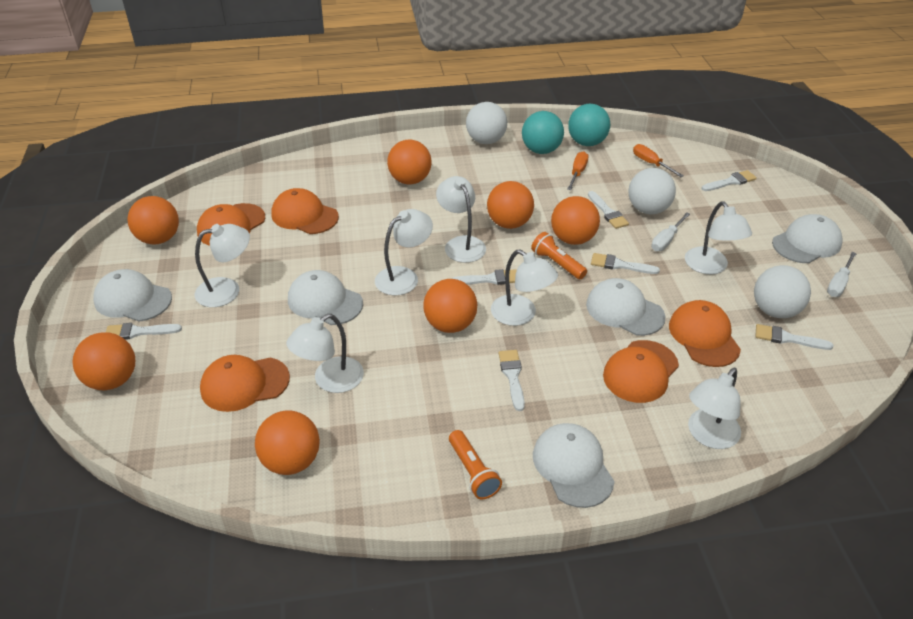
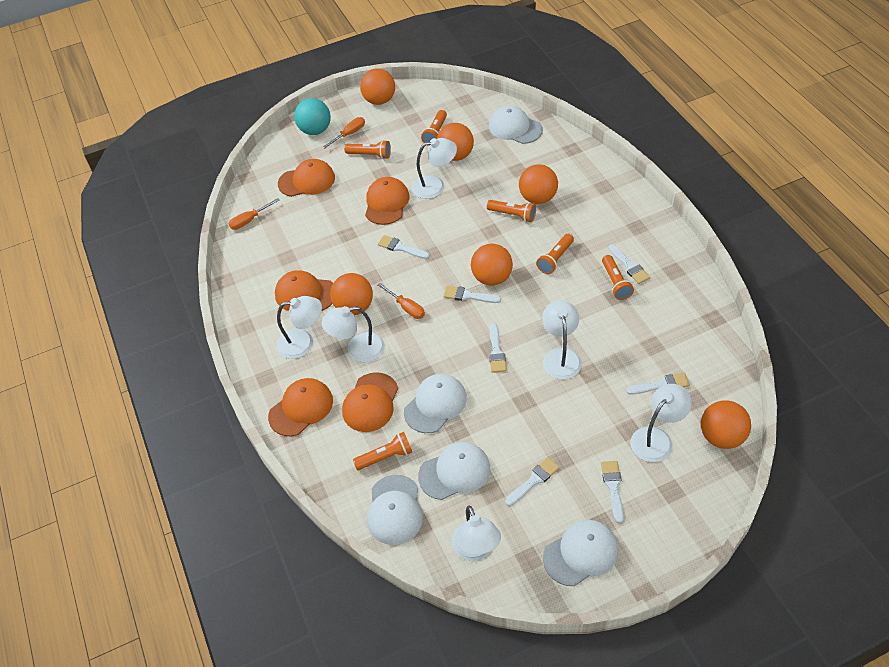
orange ball: [72,332,135,390] [128,196,179,245] [255,411,320,475] [387,140,432,184] [423,279,478,333] [487,181,534,229] [551,196,600,245] = 7 -> [330,273,373,315] [360,68,395,105] [437,123,474,161] [471,244,513,286] [519,164,558,204] [701,400,751,449] = 6
orange flashlight: [449,430,502,499] [531,232,587,279] = 2 -> [344,140,391,159] [353,432,412,470] [421,110,447,146] [487,200,536,222] [536,234,574,274] [602,255,634,300] = 6
orange screwdriver: [567,151,589,190] [633,144,684,177] = 2 -> [228,198,279,230] [323,117,365,148] [378,283,425,319] = 3
turquoise ball: [522,111,564,154] [568,104,610,146] = 2 -> [294,98,331,135] = 1
white ball: [466,102,507,144] [628,168,676,214] [754,265,811,318] = 3 -> none = 0
white lamp: [195,224,250,307] [286,314,364,393] [375,209,433,296] [436,176,486,263] [491,250,558,326] [685,201,752,275] [688,368,741,449] = 7 -> [276,296,322,359] [322,306,385,362] [412,138,457,199] [451,506,501,561] [542,301,582,380] [631,384,692,462] = 6
white screwdriver: [651,212,690,251] [827,252,857,297] = 2 -> none = 0

